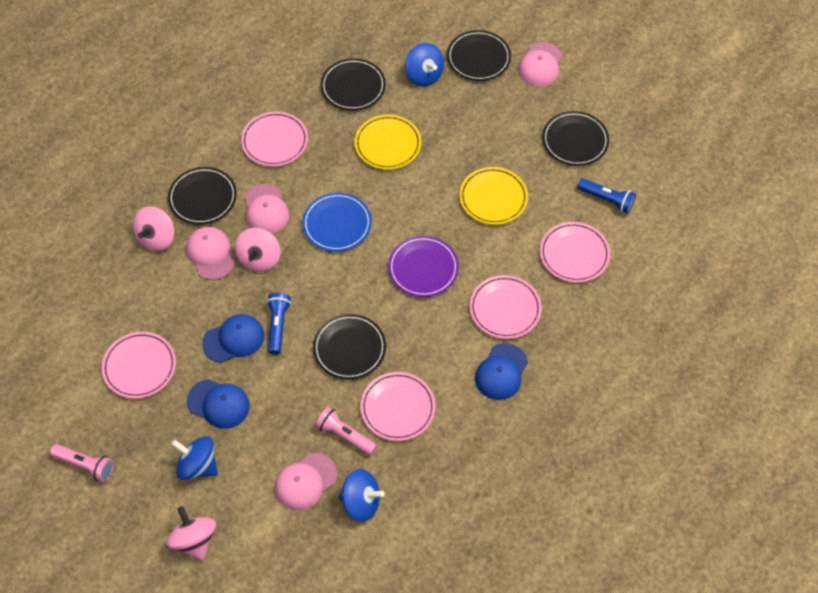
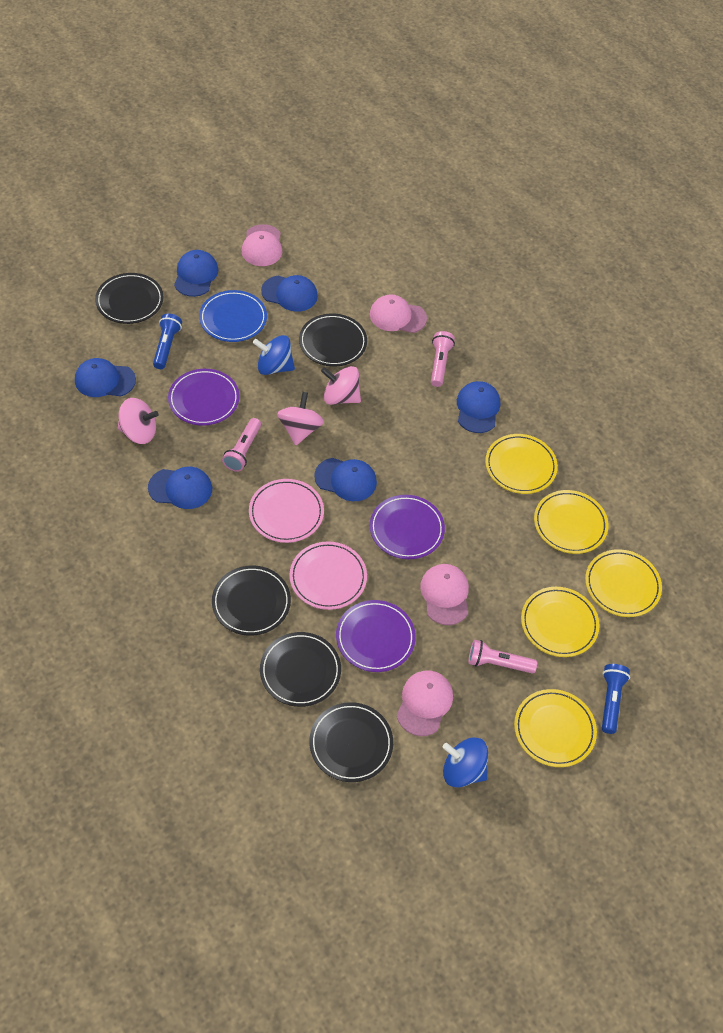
blue cap: [187,379,250,429] [202,314,264,363] [475,343,528,400] = 3 -> [75,358,136,397] [148,467,212,509] [174,250,218,297] [261,275,318,312] [314,458,377,501] [457,381,500,433] = 6
blue spinning top: [171,436,218,480] [339,469,384,522] [405,43,444,86] = 3 -> [253,335,295,375] [443,738,488,788] = 2
pink flashlight: [50,444,114,482] [315,407,377,455] = 2 -> [222,418,261,472] [431,331,455,387] [468,640,537,674] = 3
pink plate: [102,332,176,399] [241,111,308,167] [360,372,435,441] [469,275,542,339] [540,222,610,283] = 5 -> [249,479,324,543] [289,541,367,610] = 2
purple plate: [388,236,459,297] = 1 -> [168,369,240,426] [336,600,416,672] [370,495,445,559] = 3
yellow plate: [354,115,421,170] [459,167,528,225] = 2 -> [485,434,558,494] [514,689,597,767] [521,587,600,657] [534,490,608,554] [585,549,662,617] = 5

